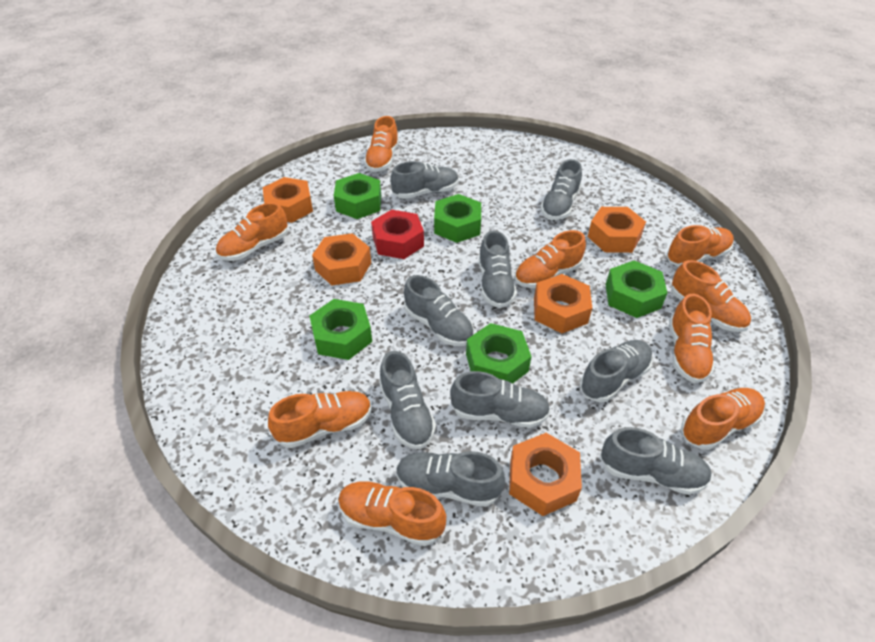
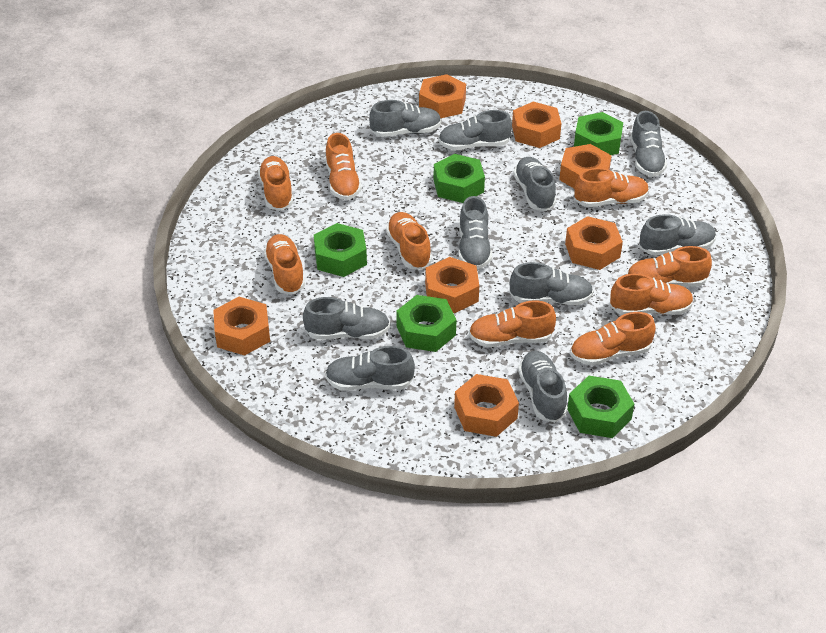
grey shoe: [379,351,436,449] [390,161,459,199] [396,451,505,507] [404,275,474,346] [450,371,550,428] [478,230,517,308] [540,159,582,220] [580,340,653,402] [600,427,712,495] = 9 -> [303,297,390,340] [325,346,415,391] [369,100,441,137] [438,110,512,150] [459,196,492,269] [510,262,593,305] [513,157,556,211] [518,351,568,422] [630,111,667,177] [640,214,716,256] = 10
orange nut: [263,177,313,223] [312,233,371,285] [509,433,582,516] [534,274,592,333] [588,207,646,253] = 5 -> [213,297,270,356] [419,74,466,118] [425,257,479,313] [454,374,519,437] [512,102,562,148] [559,144,612,189] [565,216,623,270] = 7
red nut: [371,209,424,259] = 1 -> none = 0

